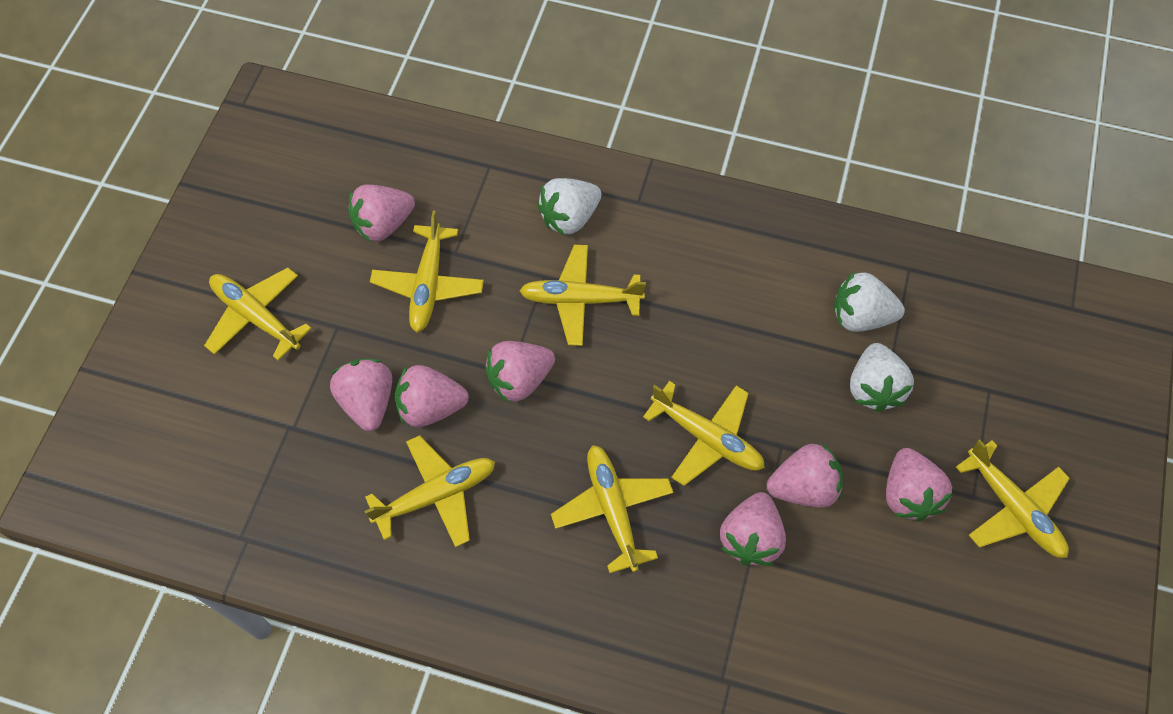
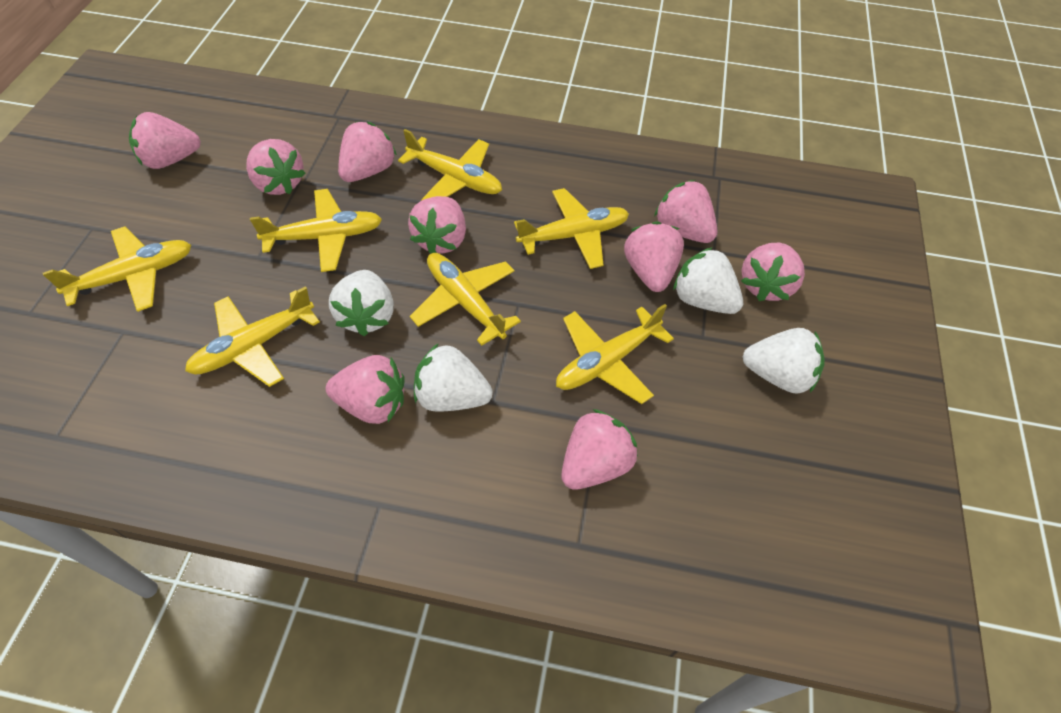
pink strawberry: [330,359,392,431] [348,184,415,242] [395,365,469,427] [485,341,555,403] [720,492,786,566] [767,443,843,508] [886,448,953,522] = 7 -> [129,112,201,169] [246,139,306,195] [326,355,405,424] [338,122,397,182] [408,196,466,254] [561,409,638,490] [624,221,684,292] [654,180,717,243] [741,243,805,301] = 9
white strawberry: [537,178,602,235] [834,272,905,332] [850,343,914,412] = 3 -> [329,270,394,336] [414,343,493,412] [673,247,743,314] [742,328,825,394] = 4

